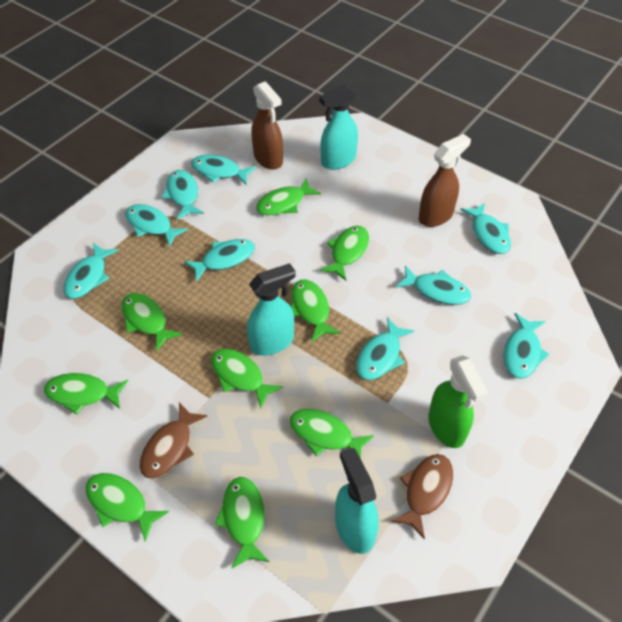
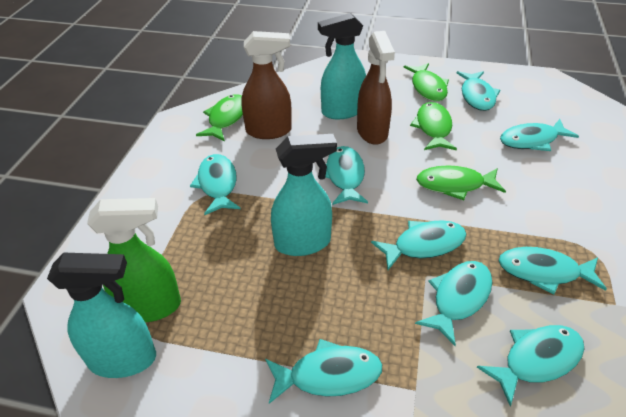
brown fish: [139,402,207,479] [391,454,453,539] = 2 -> none = 0
green fish: [44,373,128,415] [86,473,169,542] [121,293,182,352] [211,349,283,409] [215,477,269,569] [256,178,321,215] [290,409,374,459] [291,279,340,342] [320,226,369,281] = 9 -> [196,94,243,141] [403,63,449,102] [410,102,457,150] [416,165,506,200] = 4

